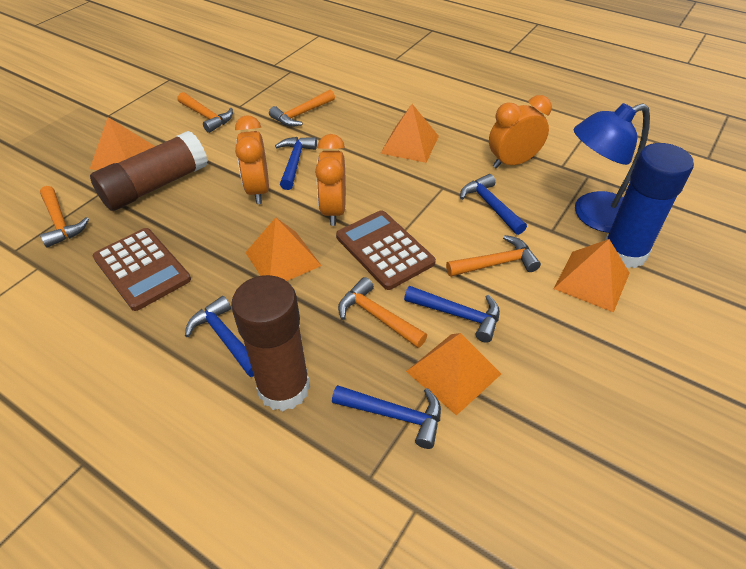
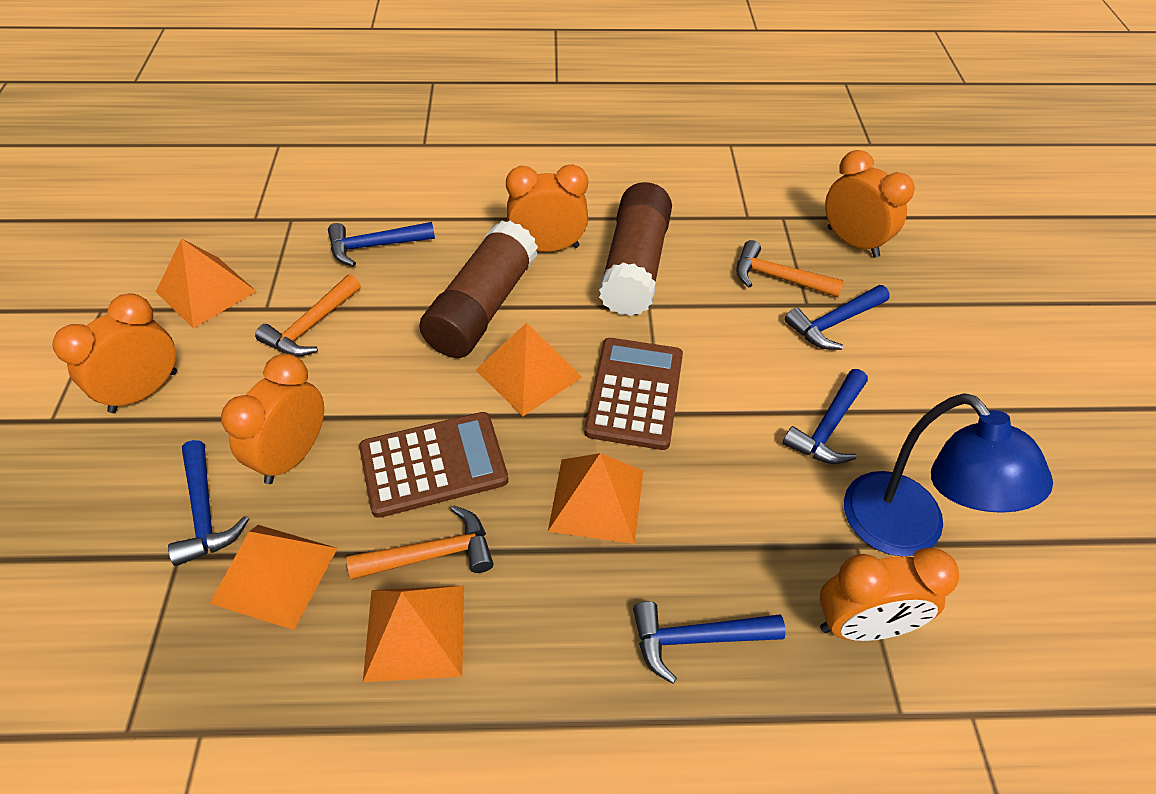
blue glue stick: [605,143,694,269] = 1 -> none = 0
orange clock: [235,115,269,204] [315,134,346,226] [489,95,552,168] = 3 -> [52,293,177,413] [221,354,324,484] [506,164,588,252] [820,548,959,641] [825,150,915,258] = 5
orange hammer: [40,186,89,248] [178,92,233,133] [269,90,335,127] [338,277,427,348] [446,235,541,277] = 5 -> [255,275,361,357] [347,505,494,580] [736,240,844,297] = 3

